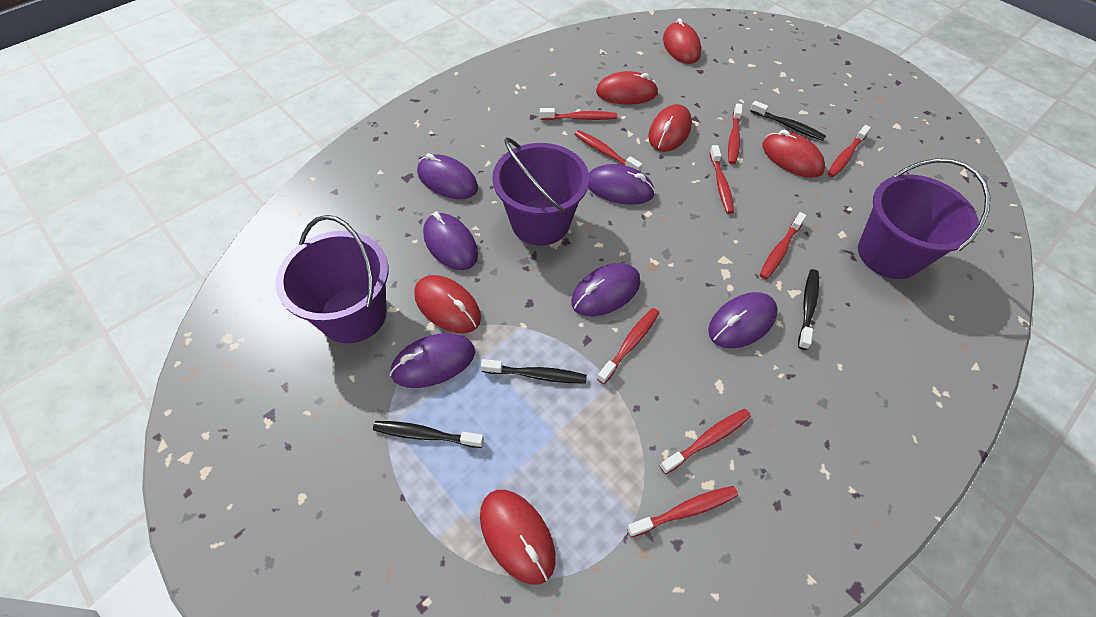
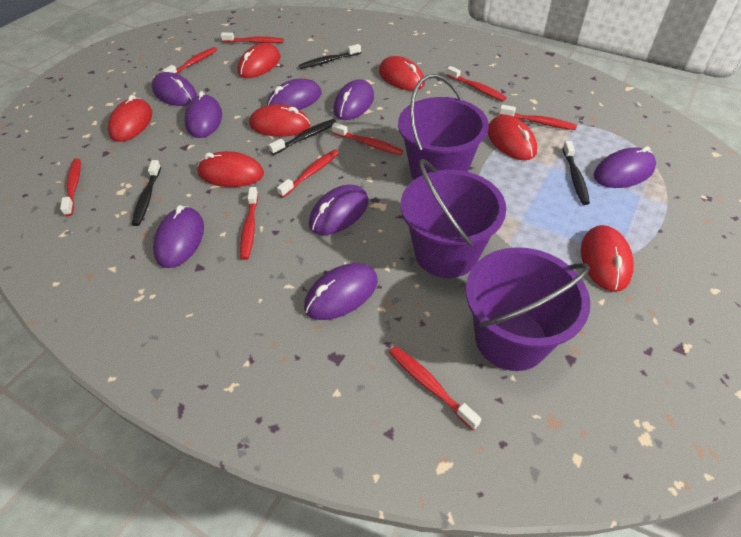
purple mouse: [390,333,475,388] [417,153,478,199] [423,212,478,270] [571,263,640,316] [588,164,655,205] [708,292,778,348] = 6 -> [152,72,197,106] [153,205,204,268] [184,91,222,138] [267,79,322,110] [304,263,378,320] [309,185,369,235] [333,79,374,120] [594,146,656,188] = 8
red mouse: [414,275,481,333] [480,490,556,585] [596,71,658,105] [648,104,692,152] [663,18,701,64] [762,130,825,178] = 6 -> [108,95,152,142] [197,151,264,187] [238,43,280,78] [249,104,310,137] [379,56,425,91] [488,115,537,160] [581,225,634,292] = 7

